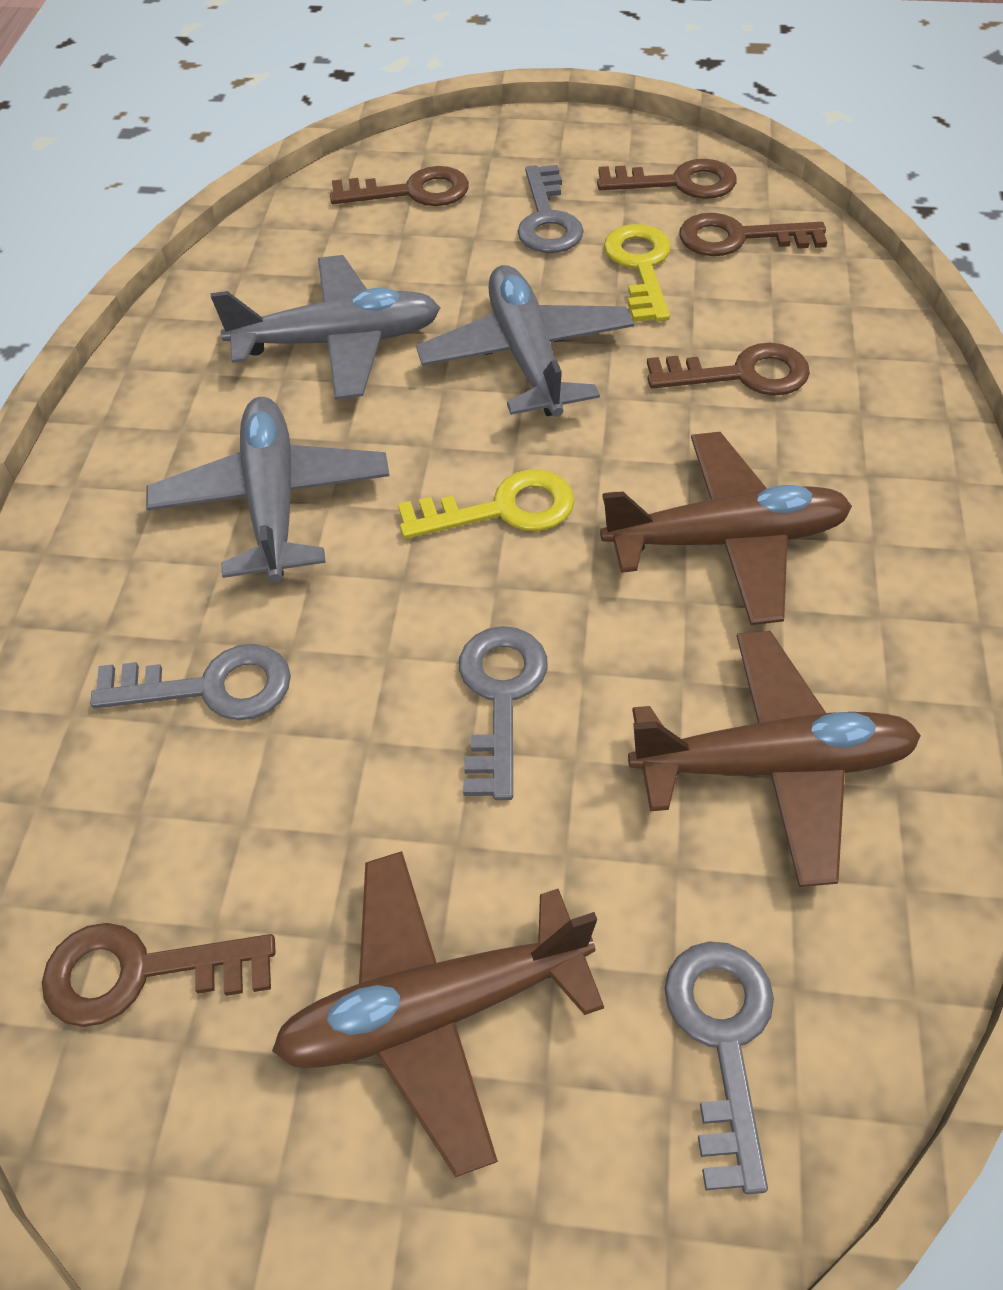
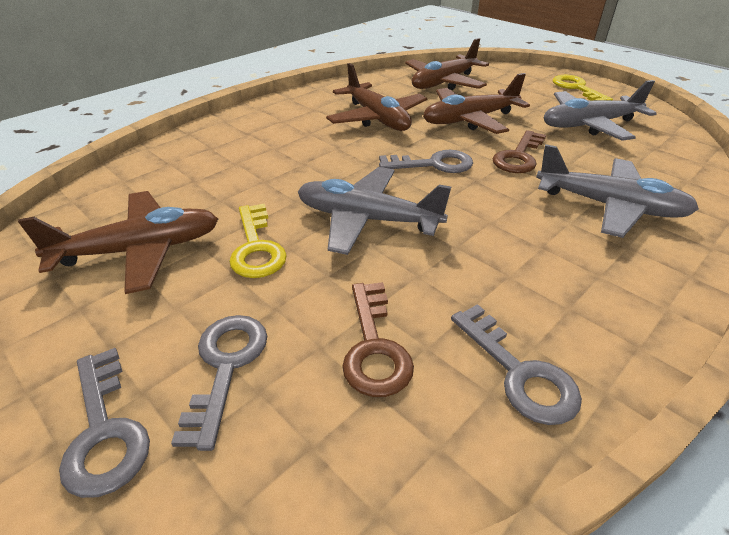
brown key: [42,923,276,1027] [330,166,469,206] [597,159,737,199] [647,343,810,396] [679,213,827,256] = 5 -> [342,282,414,397] [492,130,546,173] = 2
brown plane: [272,851,604,1177] [600,432,852,625] [628,631,921,887] = 3 -> [18,191,218,294] [326,63,427,131] [405,38,489,90] [423,73,530,134] = 4

